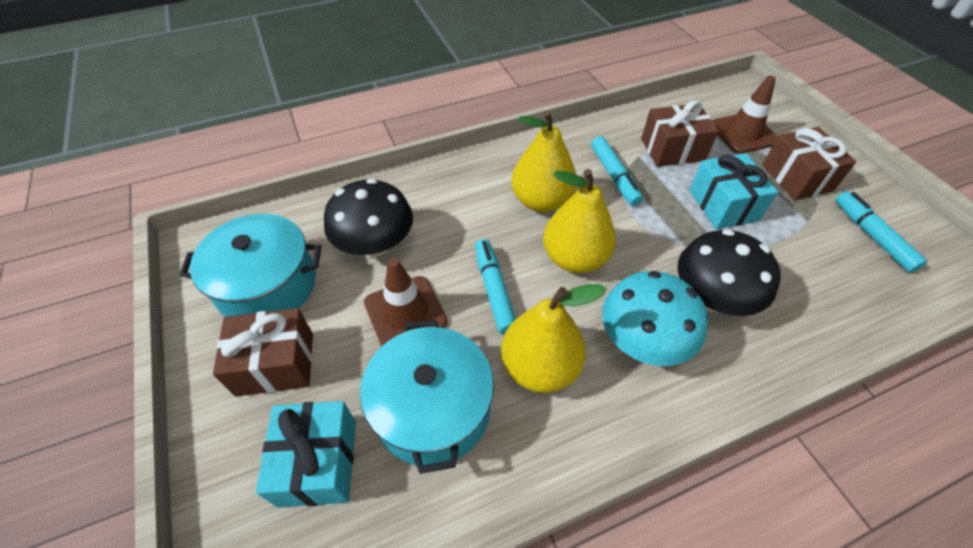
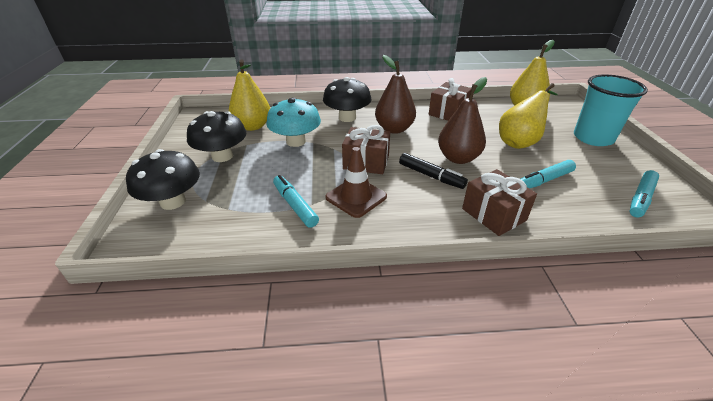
black marker: none = 0 -> [399,153,468,189] = 1
black mushroom: [324,178,413,257] [677,229,781,316] = 2 -> [126,149,200,210] [187,111,247,162] [323,77,371,122] = 3
brown pear: none = 0 -> [375,55,416,134] [438,77,487,164] = 2
brown traffic cone: [364,258,447,346] [712,76,778,153] = 2 -> [325,147,387,218] = 1
turquoise cup: none = 0 -> [574,74,648,146] = 1
turquoise gift: [256,401,356,508] [689,153,778,229] = 2 -> none = 0
turquoise pot: [180,214,321,317] [360,319,494,474] = 2 -> none = 0

